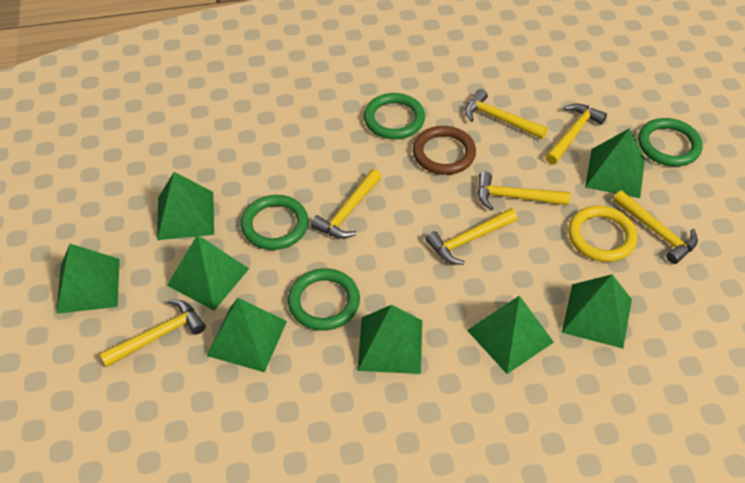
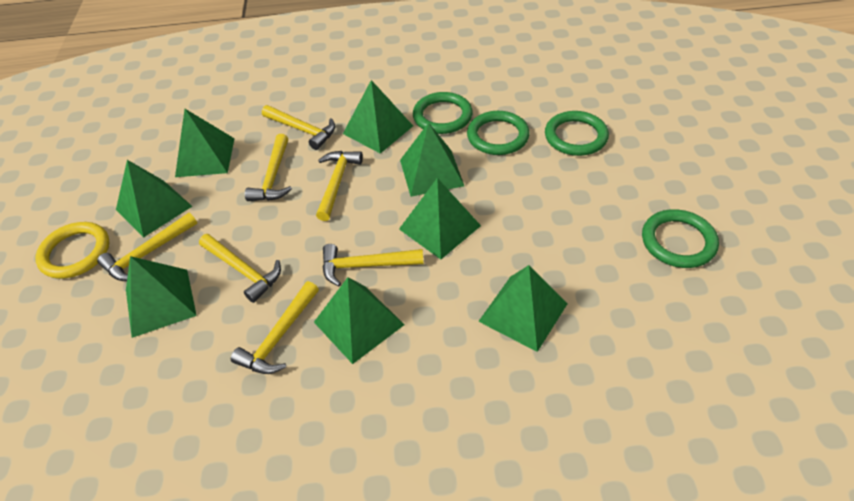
brown ring: [413,126,476,175] = 1 -> none = 0

